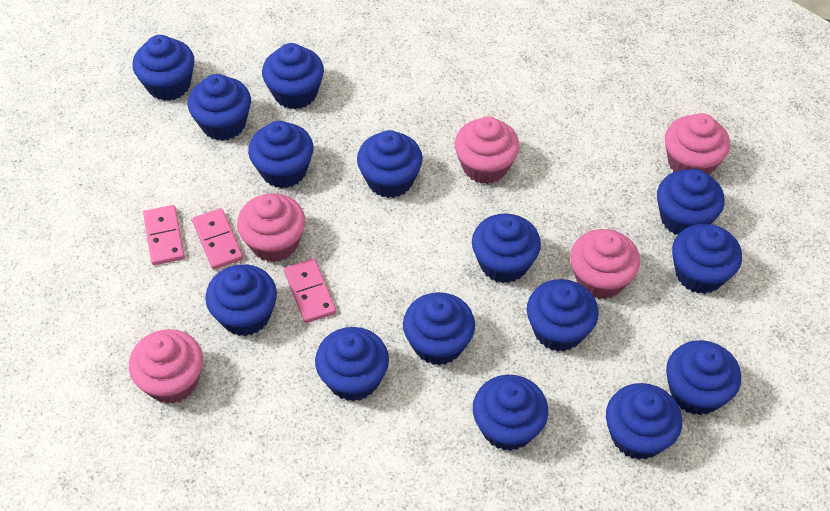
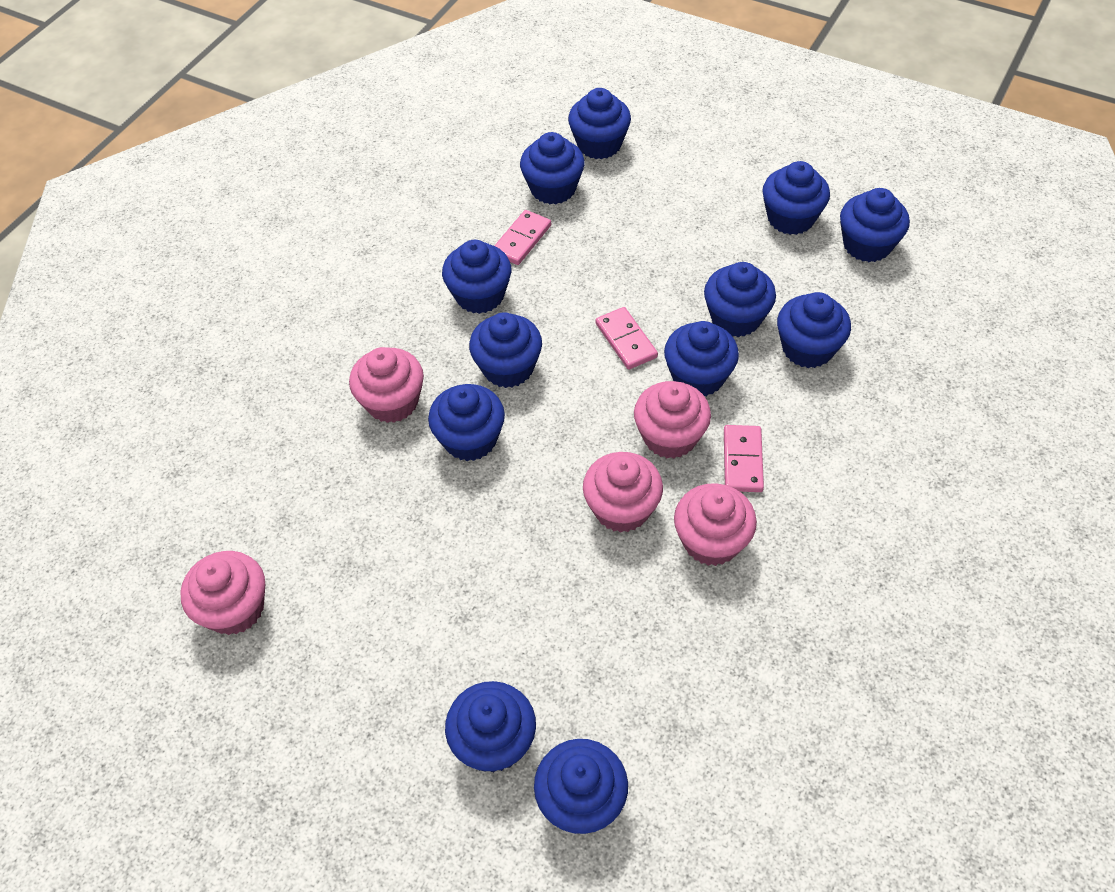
blue cupcake: [133,35,195,101] [188,74,251,141] [205,264,277,336] [248,121,313,188] [262,43,324,109] [315,327,389,401] [357,130,423,198] [403,292,475,365] [472,214,541,283] [473,375,548,451] [527,279,599,352] [606,383,682,460] [657,169,725,235] [666,340,741,415] [672,224,742,294] = 15 -> [428,384,505,461] [442,240,511,314] [445,681,536,772] [469,312,542,388] [520,132,585,204] [534,739,628,834] [568,88,631,159] [664,321,739,396] [704,262,776,337] [762,161,830,235] [777,292,851,368] [840,188,910,262] = 12

